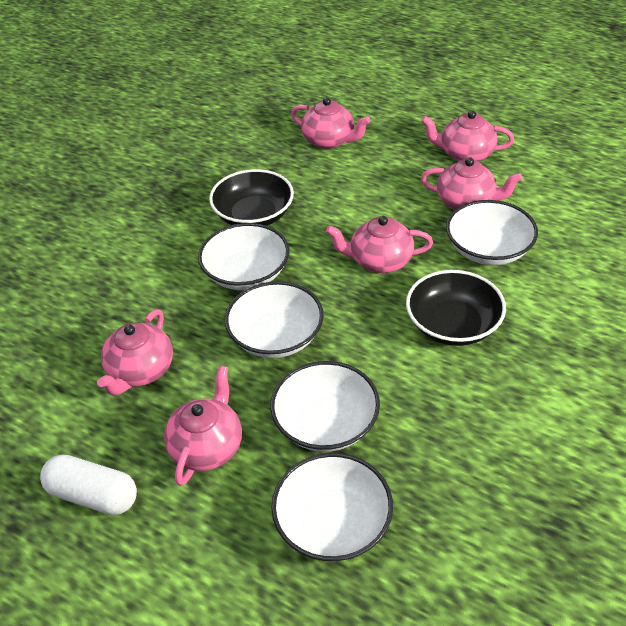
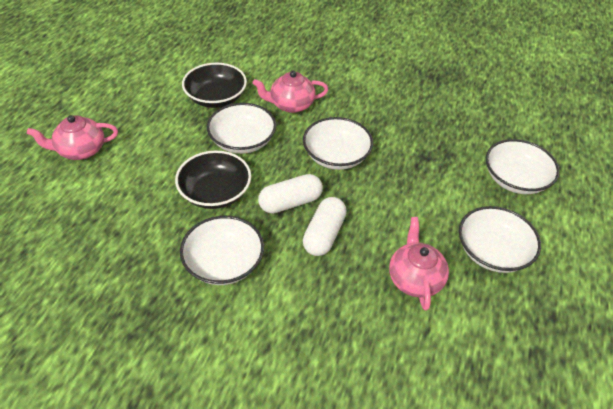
pink teapot: [97,309,173,396] [164,366,242,486] [291,97,370,149] [326,216,433,273] [421,110,514,161] [421,157,522,210] = 6 -> [27,115,118,160] [253,71,328,113] [389,217,449,310] = 3
white capsule: [40,454,137,515] = 1 -> [258,174,323,214] [303,197,347,256] = 2

